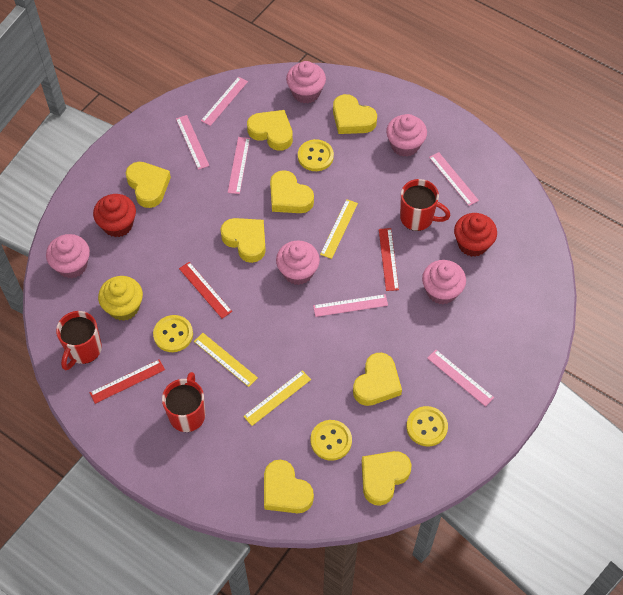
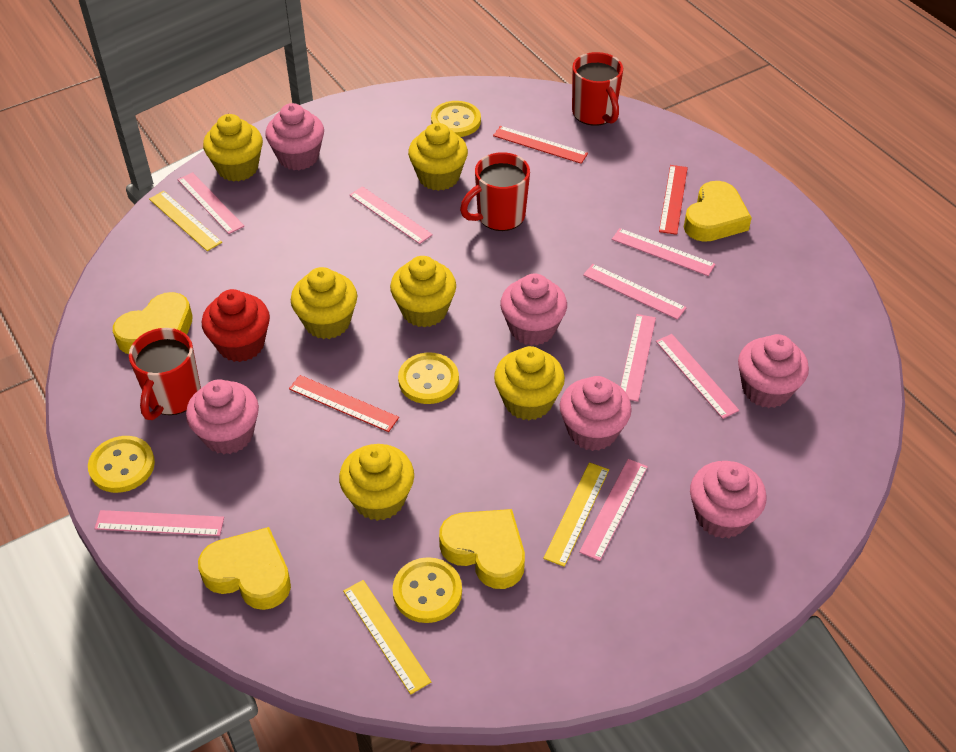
pink cupcake: [46,234,90,278] [276,240,320,285] [286,61,326,104] [386,114,427,157] [422,260,466,304] = 5 -> [186,379,259,454] [265,103,324,170] [500,274,567,346] [560,376,632,451] [690,461,767,538] [738,334,809,408] = 6
pink ruler: [176,115,209,170] [201,77,248,126] [228,137,250,194] [313,294,388,317] [427,350,494,407] [429,152,479,206] = 6 -> [94,510,224,536] [178,172,244,234] [349,186,433,244] [579,459,648,561] [583,264,687,320] [612,228,716,276] [620,314,656,402] [656,334,739,419] = 8
red cupcake: [93,194,136,237] [454,213,497,257] = 2 -> [202,289,270,362] = 1
yellow cupcake: [98,276,143,321] = 1 -> [203,114,263,182] [291,267,357,339] [339,444,414,521] [390,256,456,328] [408,123,468,191] [494,346,565,421] = 6
yellow heart: [126,162,171,208] [220,218,266,263] [247,110,293,151] [264,460,314,513] [270,170,314,213] [333,94,377,134] [353,353,402,406] [362,451,411,506] = 8 -> [113,292,193,354] [198,527,291,610] [439,509,525,589] [684,181,752,242] = 4

